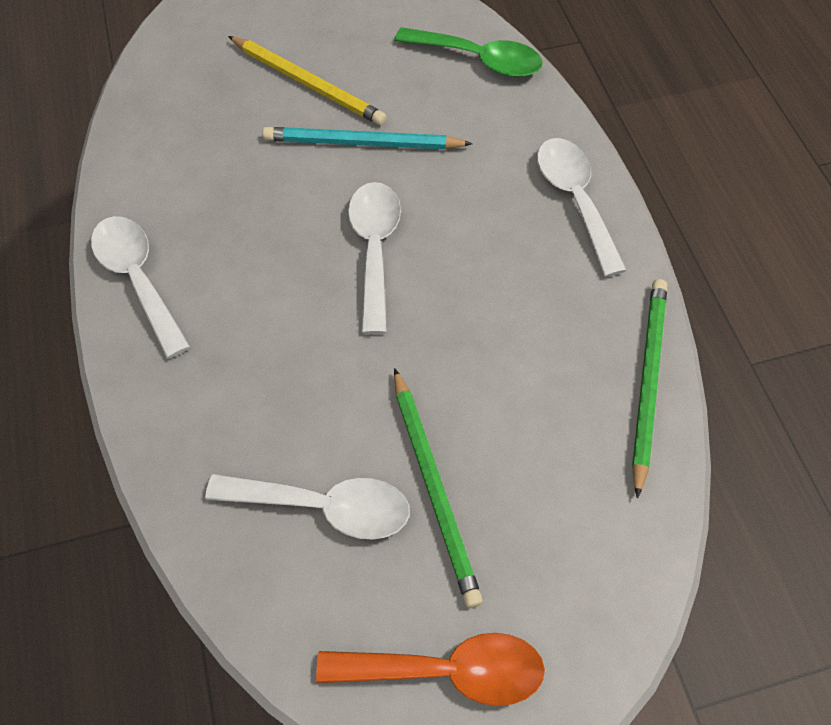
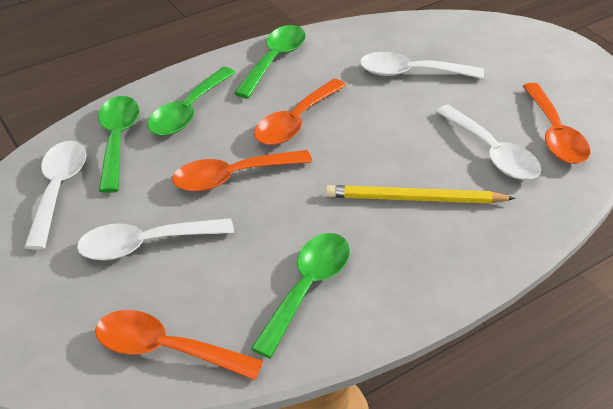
green pencil: [394,368,483,608] [632,279,667,499] = 2 -> none = 0
green spoon: [395,27,543,77] = 1 -> [98,96,139,193] [147,67,236,136] [234,25,306,99] [251,233,350,358] = 4
orange spoon: [316,633,545,706] = 1 -> [95,310,263,380] [172,150,312,192] [254,79,346,145] [523,83,590,164] = 4
turquoise pencil: [263,127,473,150] = 1 -> none = 0

